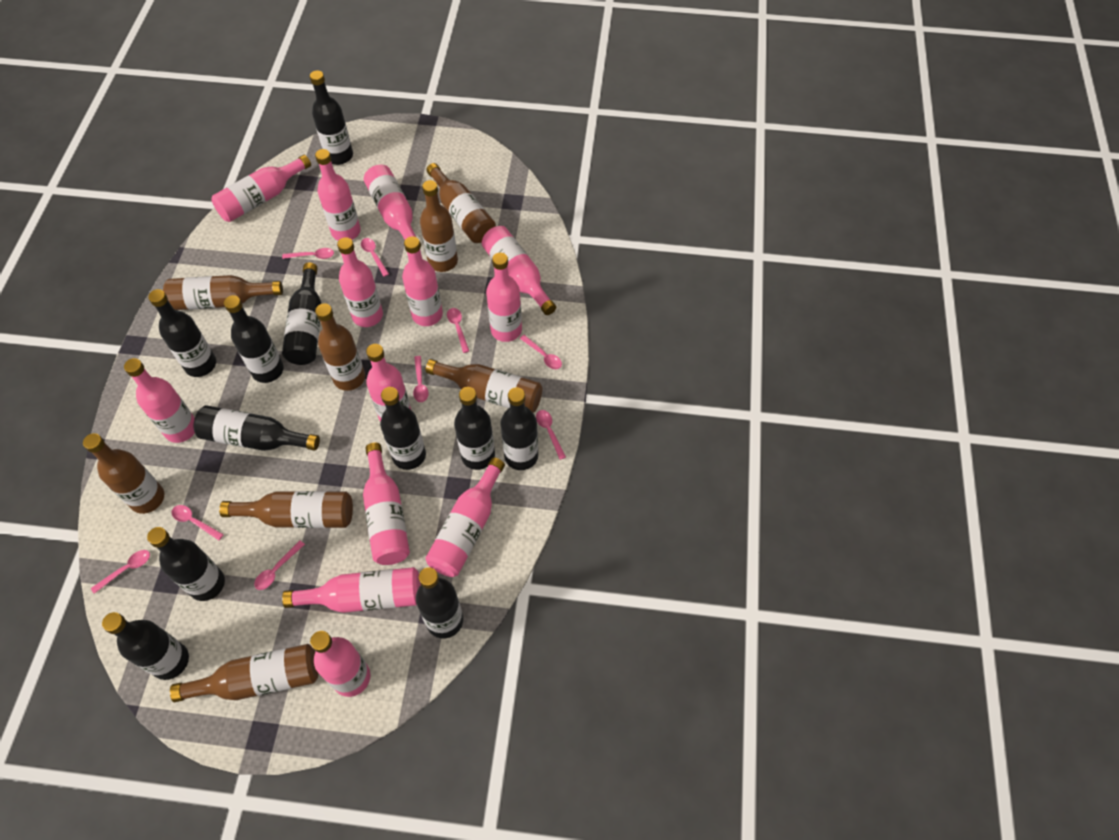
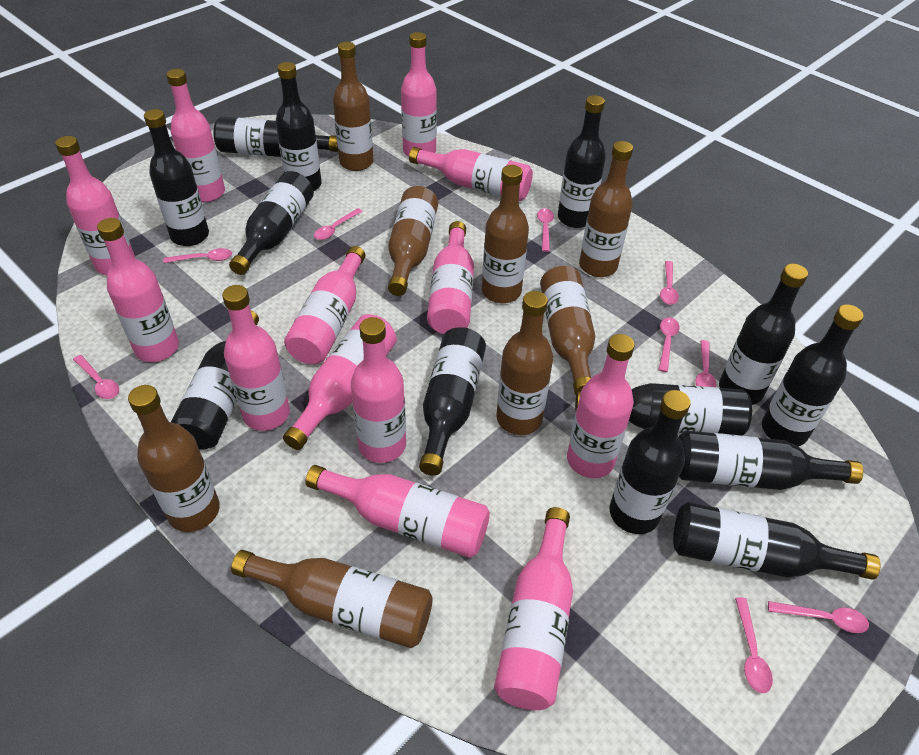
black bottle: [102,612,189,680] [147,527,225,601] [148,289,216,377] [194,405,320,451] [224,295,284,383] [282,262,321,365] [310,70,353,165] [380,387,426,470] [416,567,463,639] [454,387,495,470] [500,387,538,470] = 11 -> [144,109,209,246] [171,311,259,450] [213,116,338,157] [229,171,314,275] [276,62,322,191] [419,327,486,476] [558,95,606,228] [575,383,752,436] [610,390,691,534] [673,502,880,580] [679,430,863,490] [719,264,808,405] [762,304,864,446] = 13

